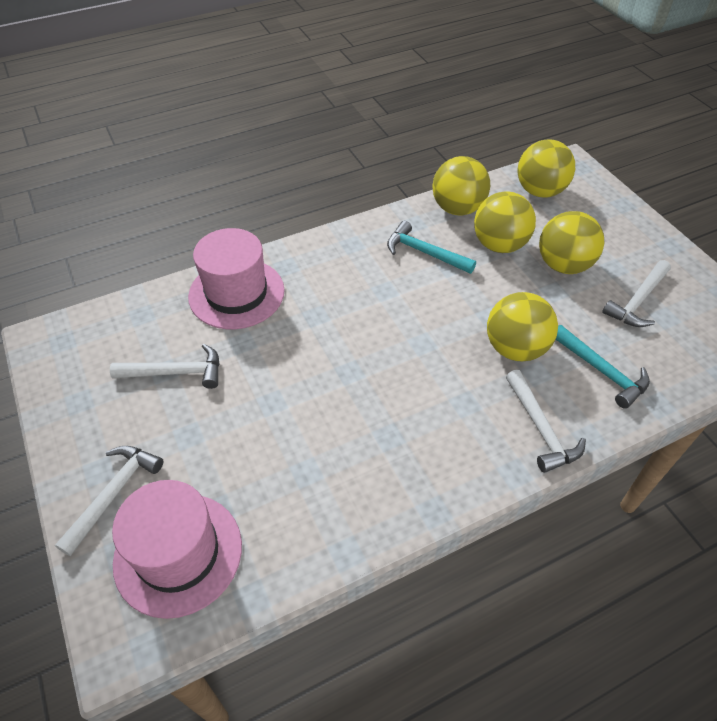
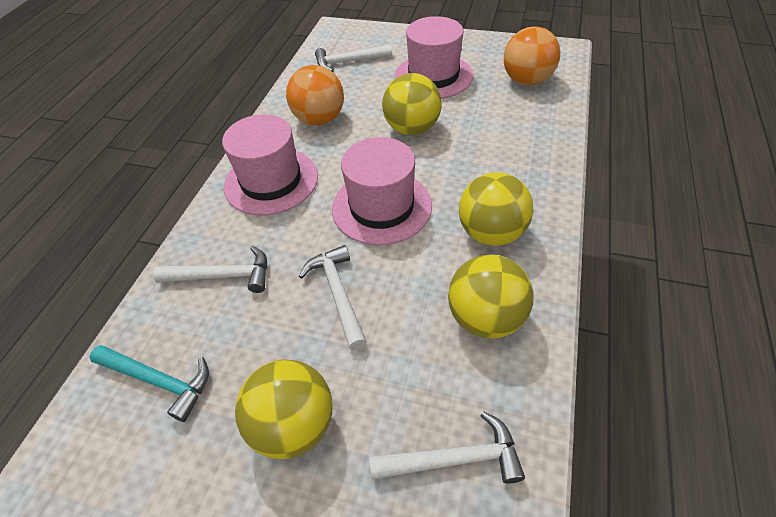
orange ball: none = 0 -> [286,65,344,125] [504,27,560,86] = 2
pink hat: [112,480,242,619] [188,228,285,329] = 2 -> [222,114,318,216] [332,137,432,245] [394,16,473,99] = 3
turquoise hammer: [387,221,476,274] [555,325,650,409] = 2 -> [89,345,209,422] = 1
yellow ball: [432,156,490,215] [474,191,536,253] [487,292,558,361] [518,139,575,198] [539,211,604,274] = 5 -> [235,359,332,459] [382,73,442,135] [448,254,533,339] [459,172,533,246] = 4

